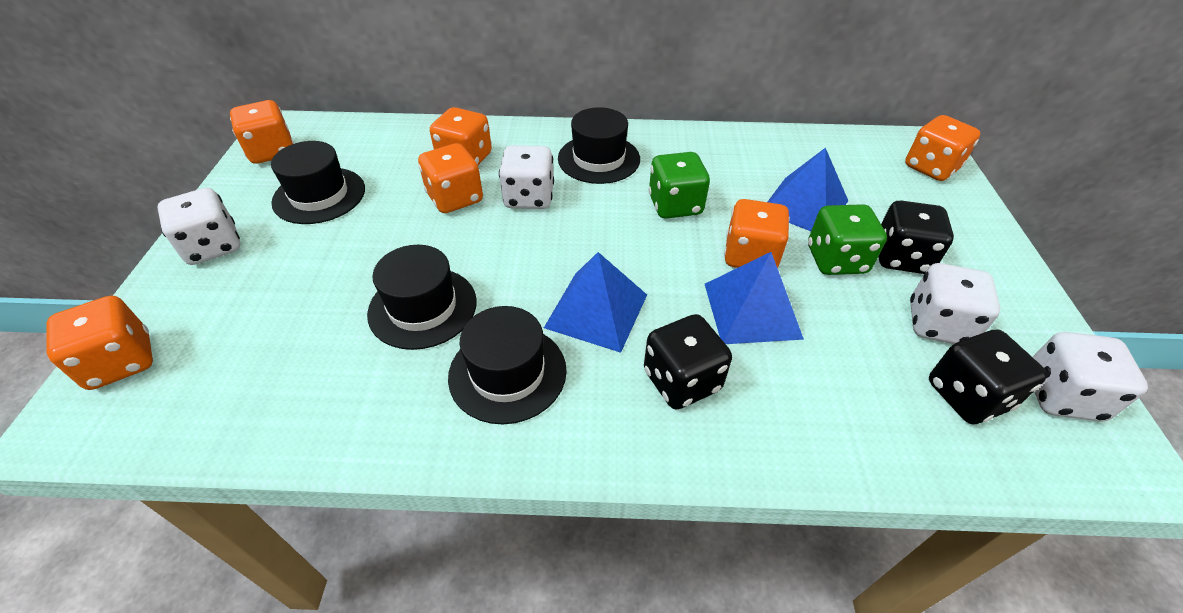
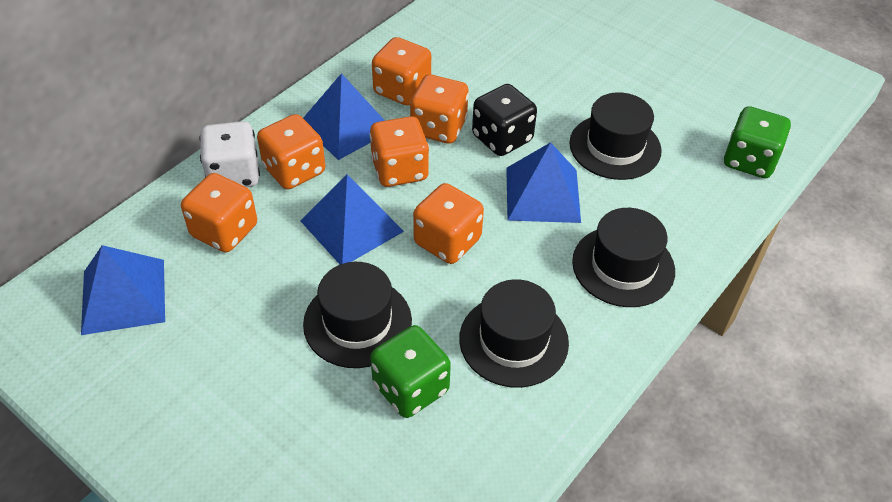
black dice: [644,314,732,410] [878,201,954,274] [929,329,1047,424] = 3 -> [472,84,537,156] = 1
blue pyramid: [544,252,647,353] [705,252,804,344] [768,148,848,231] = 3 -> [81,245,165,335] [301,174,404,264] [303,73,385,160] [506,142,581,223] = 4
white dice: [157,188,240,265] [499,145,554,209] [910,263,1000,344] [1033,332,1148,422] = 4 -> [199,121,260,187] = 1

